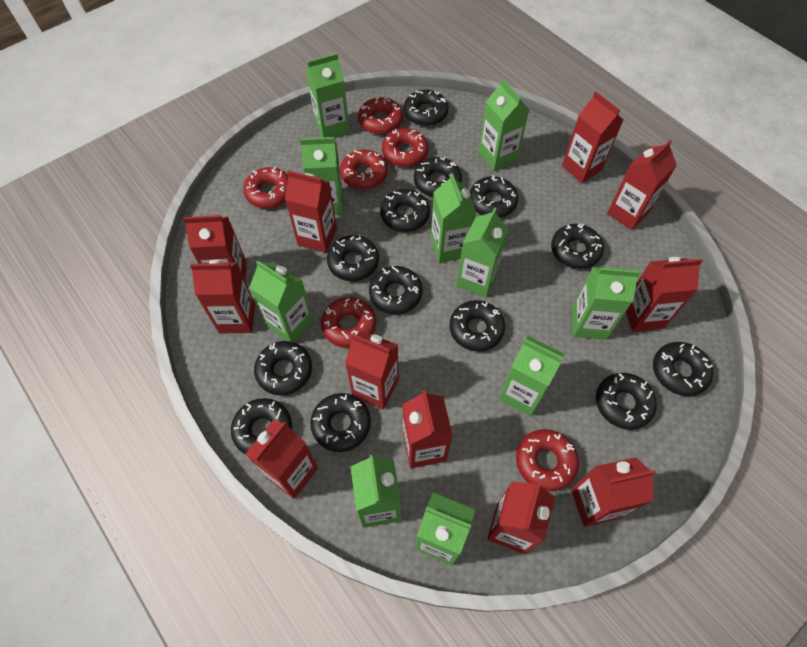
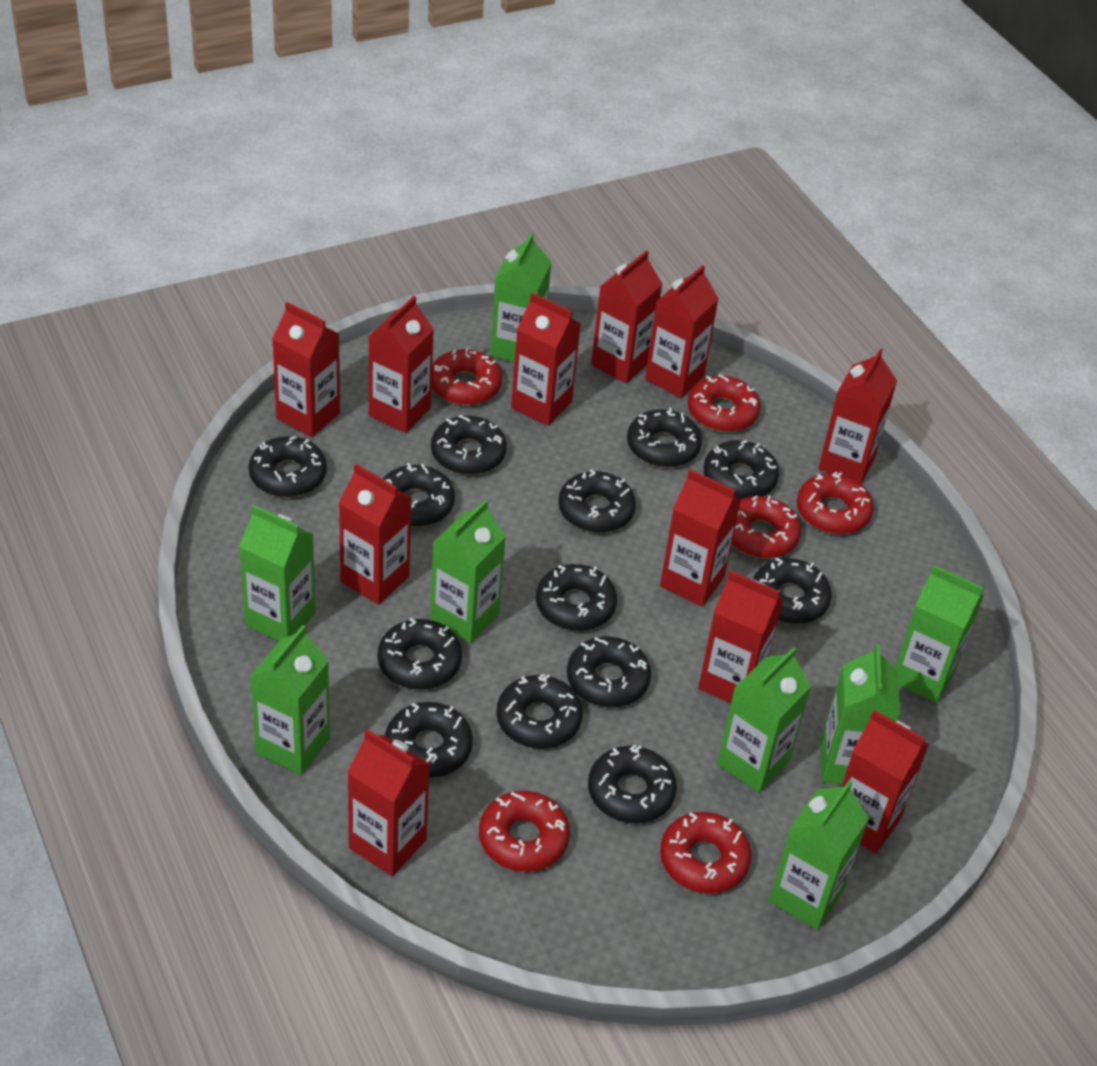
green carton: [249,260,313,342] [300,137,343,215] [306,53,350,138] [351,455,401,528] [415,493,475,565] [431,173,476,263] [457,208,509,297] [478,79,529,171] [499,336,565,416] [572,267,640,340] = 10 -> [239,505,315,641] [250,625,330,775] [430,500,506,644] [490,233,552,362] [717,647,811,793] [769,780,869,930] [821,644,901,785] [895,565,984,703] = 8

